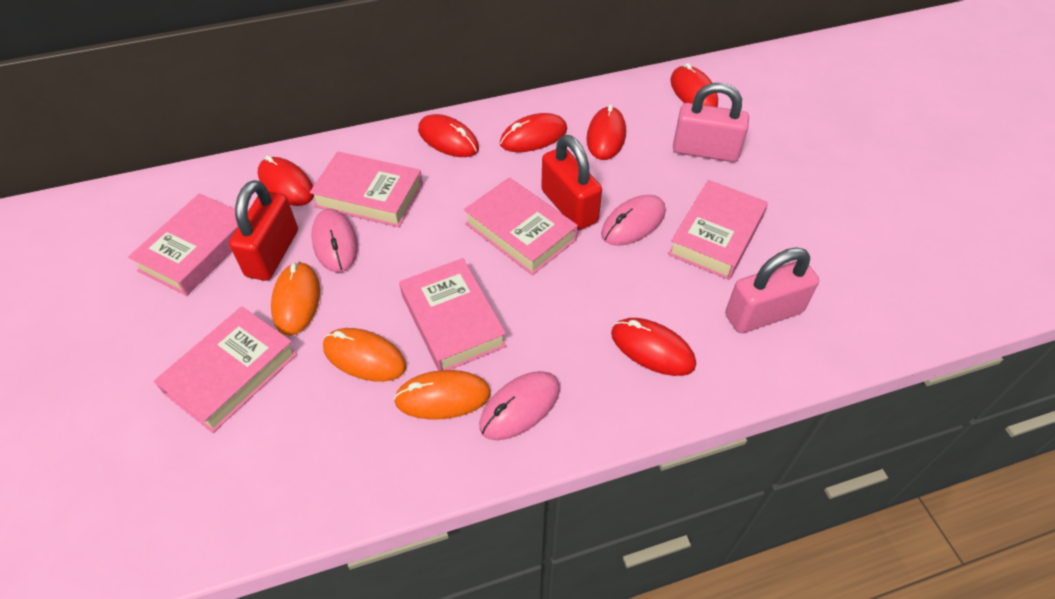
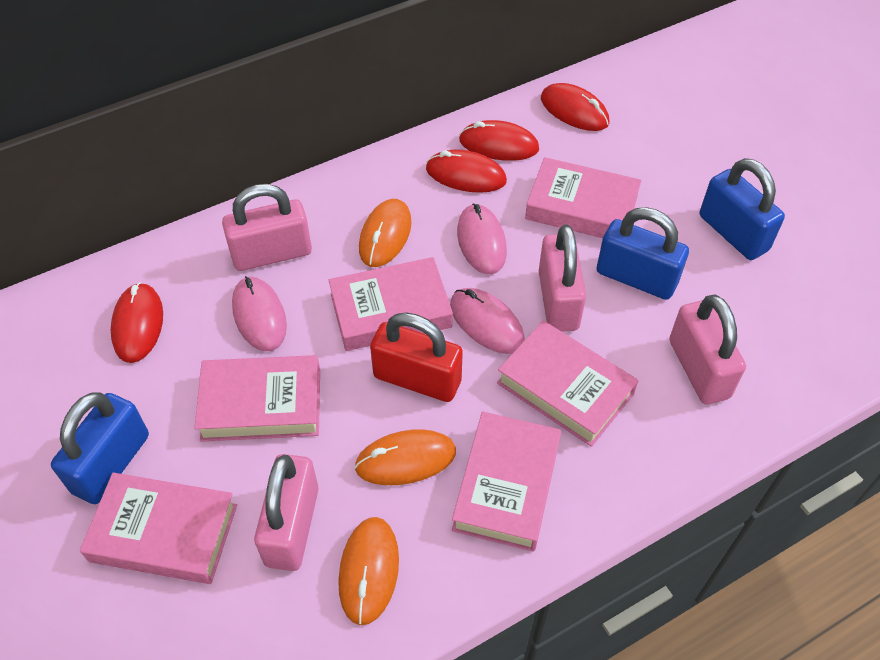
blue padlock: none = 0 -> [51,392,149,504] [597,207,689,300] [700,158,785,260] = 3
pink padlock: [673,83,749,162] [725,247,819,333] = 2 -> [222,184,312,271] [254,454,319,571] [539,225,586,332] [669,294,746,404] = 4
red mouse: [258,155,314,206] [418,114,479,157] [500,113,567,152] [587,104,626,160] [611,318,696,376] [670,63,718,107] = 6 -> [111,282,163,363] [426,150,507,193] [459,120,539,161] [541,83,610,131] = 4
red padlock: [229,180,298,281] [541,135,602,230] = 2 -> [370,312,463,402] = 1

